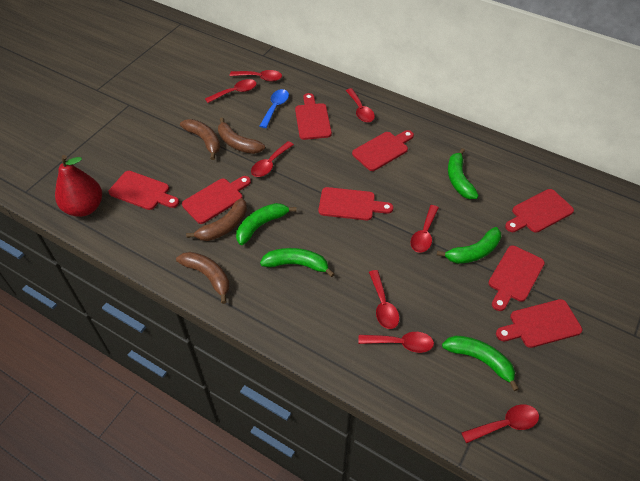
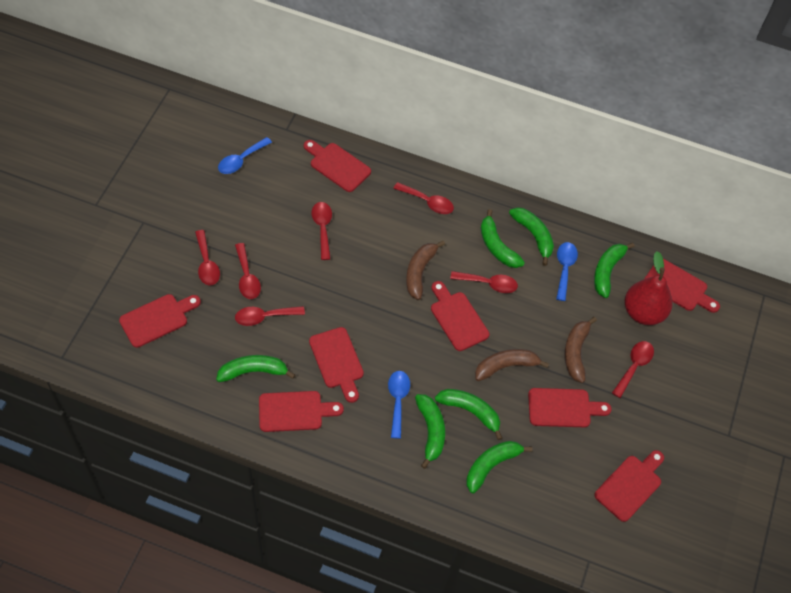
blue spoon: [260,89,289,128] = 1 -> [218,137,272,174] [388,371,410,439] [556,242,578,301] = 3
brown banana: [176,252,230,304] [180,119,220,160] [186,198,247,241] [218,117,265,154] = 4 -> [406,241,445,300] [475,349,549,381] [564,317,597,383] = 3
green banana: [236,203,297,245] [260,248,335,277] [437,227,501,264] [442,336,519,391] [448,148,479,199] = 5 -> [216,355,295,382] [415,394,445,469] [435,389,502,440] [466,441,533,493] [481,209,525,268] [509,207,554,266] [594,243,635,298] = 7
red spoon: [205,79,257,103] [230,70,282,81] [251,141,294,177] [346,88,375,122] [358,332,434,353] [369,270,399,329] [410,205,439,253] [461,404,539,443] = 8 -> [195,230,220,285] [235,243,261,299] [235,306,305,326] [312,202,332,260] [393,182,454,214] [450,271,518,293] [612,341,654,398] = 7

